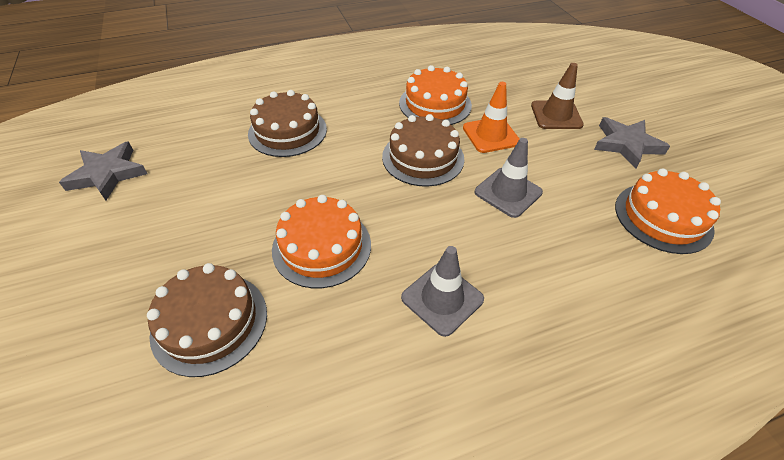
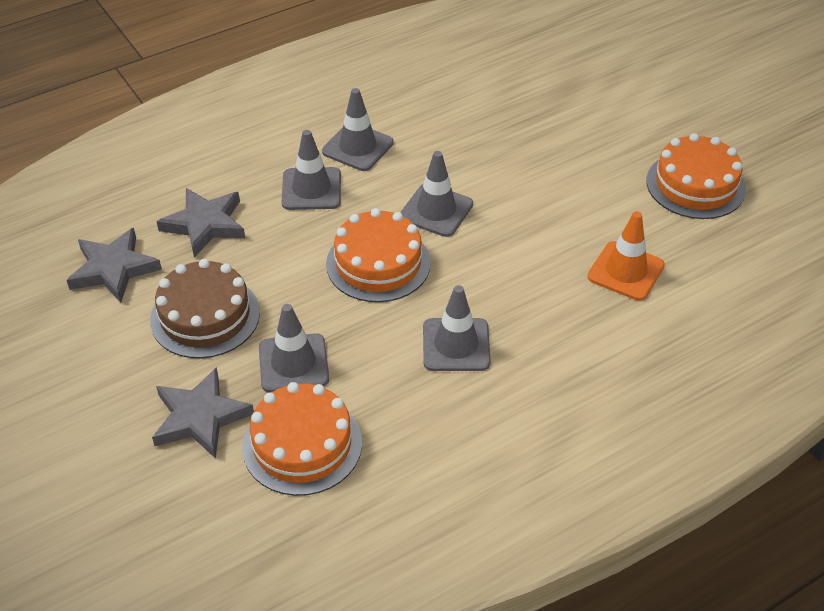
brown cake: [147,263,267,377] [248,90,327,157] [382,114,464,187] = 3 -> [150,259,260,358] = 1
brown traffic cone: [531,63,584,129] = 1 -> none = 0
grey star: [59,141,148,201] [594,117,670,169] = 2 -> [67,228,162,303] [152,367,254,459] [156,188,245,257] = 3
grey traffic cone: [401,246,484,337] [475,138,543,218] = 2 -> [259,304,329,393] [281,130,341,210] [322,88,394,171] [400,151,473,237] [423,285,491,371] = 5

